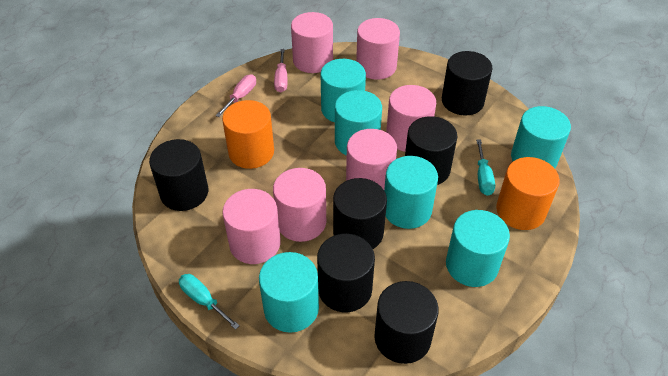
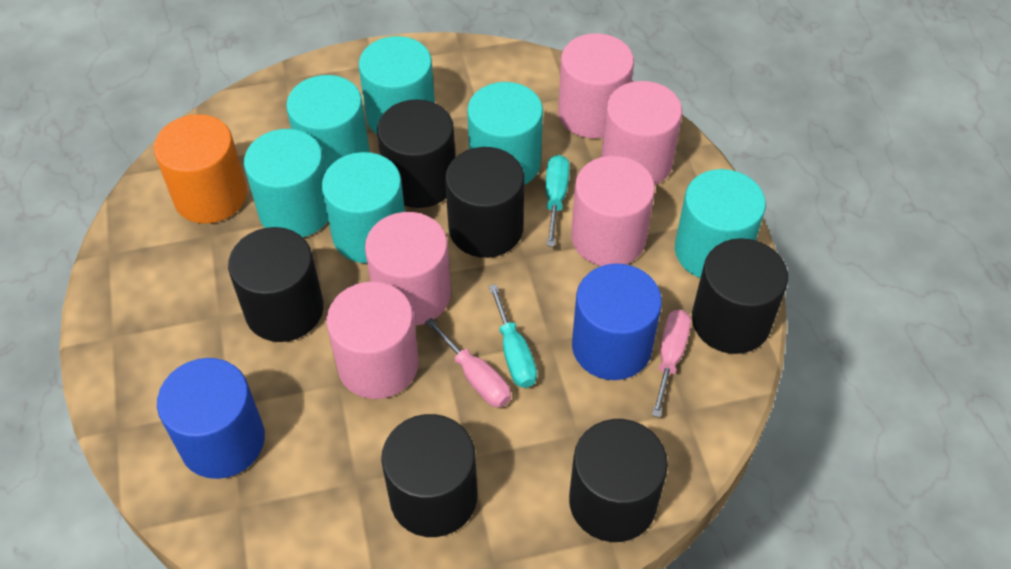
blue cylinder: none = 0 -> [157,358,265,479] [572,264,662,380] = 2
orange cylinder: [222,100,274,169] [496,157,560,230] = 2 -> [154,114,247,224] = 1
pink cylinder: [222,189,281,264] [273,168,326,242] [291,12,333,73] [346,129,397,190] [356,18,400,80] [386,85,436,152] = 6 -> [326,281,419,399] [365,212,451,326] [558,33,634,138] [571,156,655,266] [601,81,682,185] = 5

